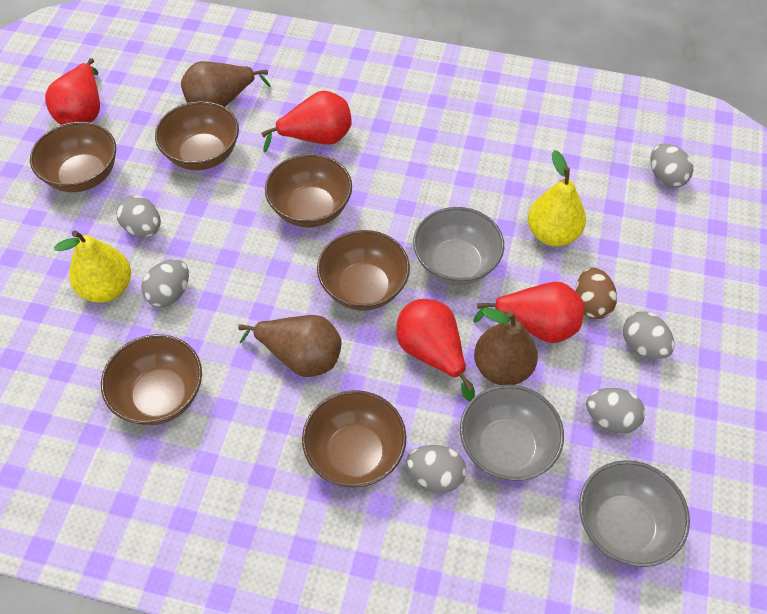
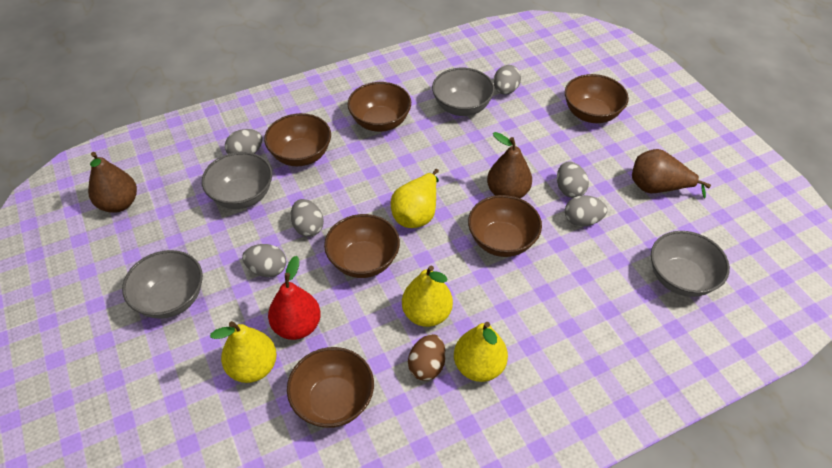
grey bowl: [413,207,504,285] [460,385,564,481] [579,460,690,567] = 3 -> [122,250,203,319] [202,152,272,209] [432,68,495,116] [651,231,730,297] = 4
red pear: [45,58,100,125] [261,91,351,152] [396,299,475,401] [473,282,584,343] = 4 -> [268,256,321,340] = 1
yellow pear: [54,230,131,303] [528,150,586,246] = 2 -> [210,321,277,383] [391,169,439,228] [402,266,453,327] [454,322,508,382] = 4

